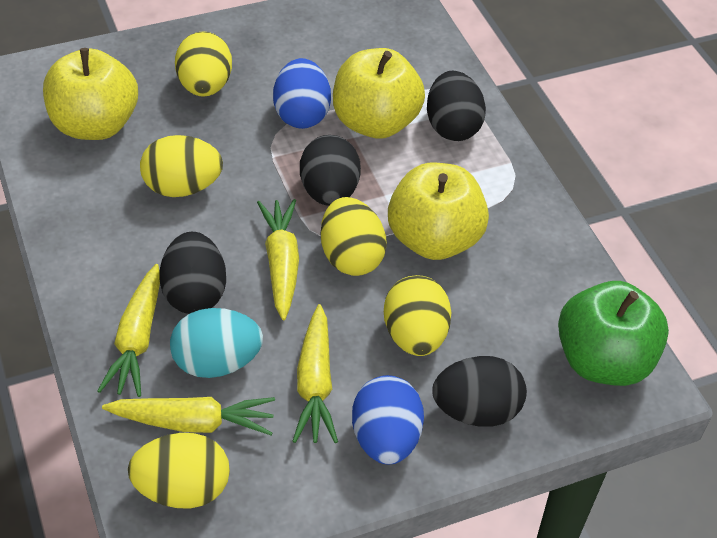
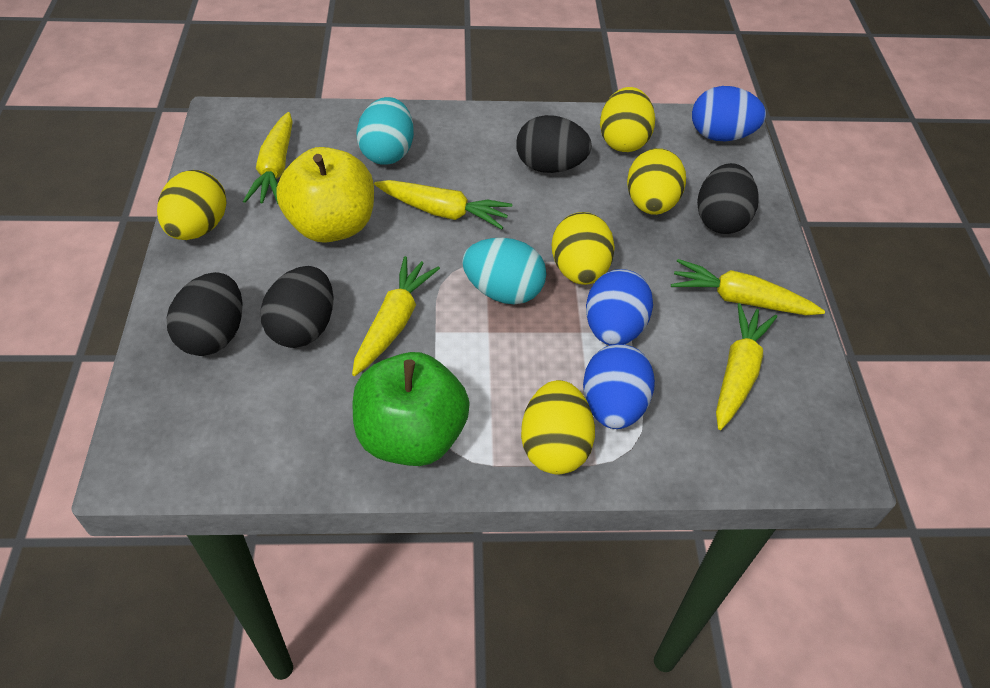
blue egg: [273,58,331,129] [352,375,424,465] = 2 -> [583,344,655,429] [586,269,653,345] [692,86,766,141] = 3
turquoise egg: [170,308,263,378] = 1 -> [356,97,414,165] [462,238,546,304] = 2
yellow apple: [43,48,138,140] [333,48,425,139] [388,163,489,260] = 3 -> [276,147,374,243] = 1
yellow carrot: [97,264,160,397] [102,397,275,435] [257,199,299,320] [293,304,338,443] = 4 -> [243,112,293,204] [352,256,440,376] [374,180,512,229] [671,259,825,315] [716,303,777,430] = 5

